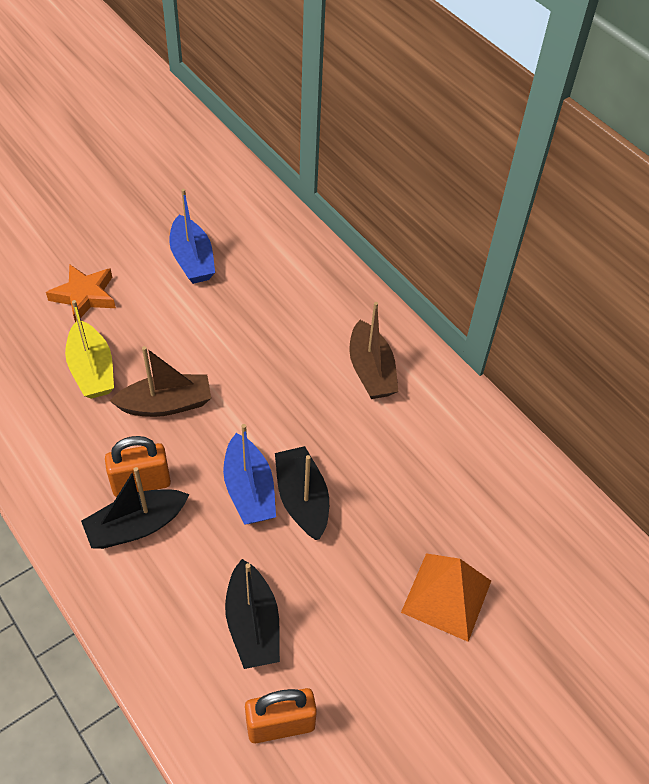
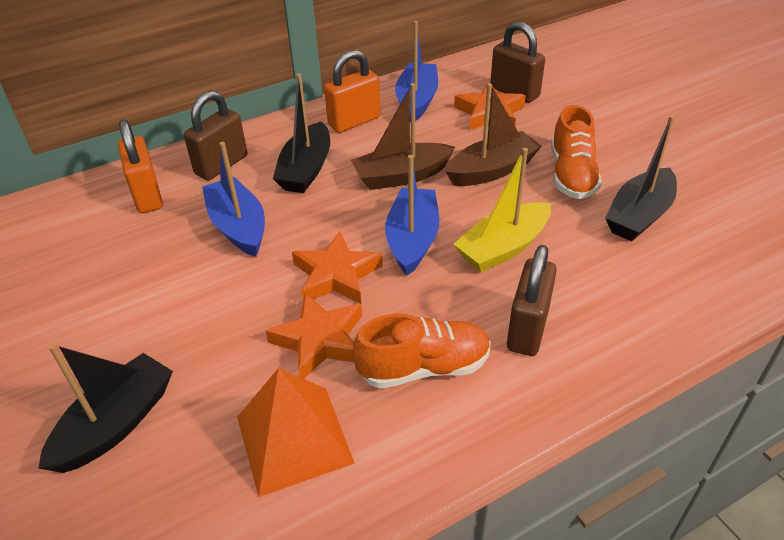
blue boat: [169,189,215,284] [223,424,276,525] = 2 -> [202,142,265,257] [385,155,439,276] [395,21,438,123] = 3
brown padlock: none = 0 -> [184,91,247,181] [490,22,545,103] [507,245,557,356] = 3
orange shoe: none = 0 -> [353,313,491,388] [551,105,602,199] = 2
orange star: [46,264,116,322] = 1 -> [265,293,362,379] [292,232,383,304] [454,82,526,130] = 3

